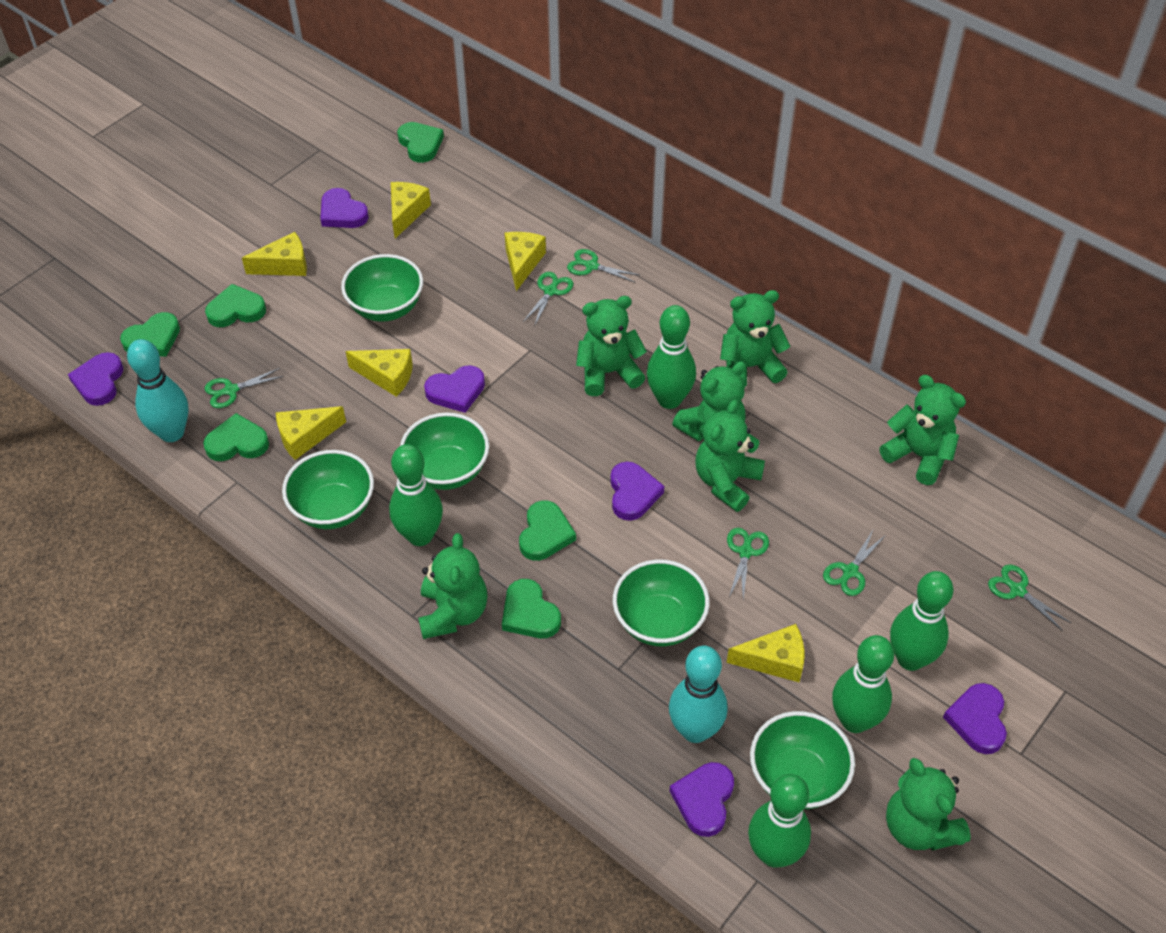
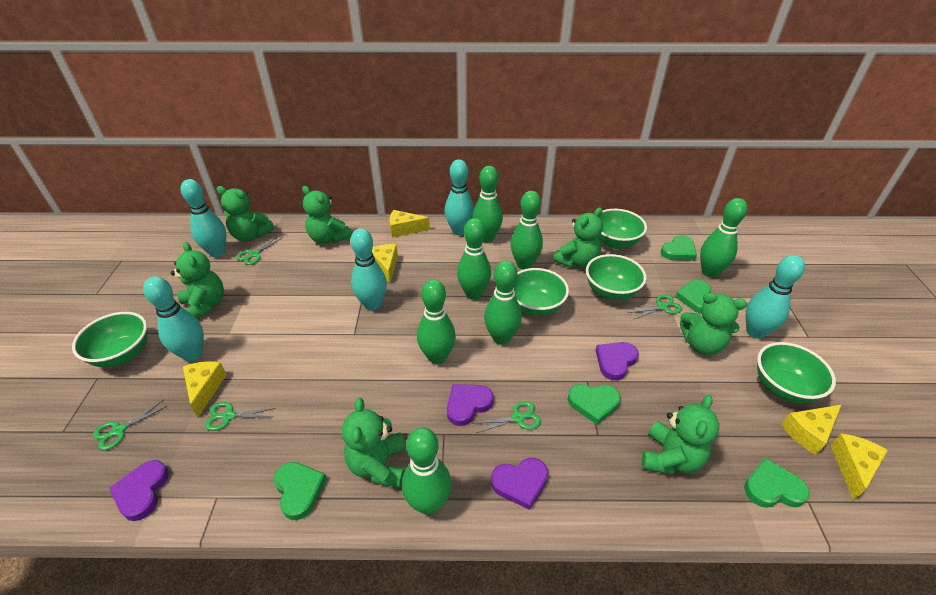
green bowling pin: [389,444,443,546] [647,305,696,409] [748,774,811,868] [832,635,894,733] [890,571,953,671] = 5 -> [402,427,452,515] [417,279,456,364] [457,218,491,300] [473,166,503,242] [484,261,522,345] [511,191,543,270] [700,198,747,278] = 7
green heart: [120,312,180,357] [203,413,269,461] [205,284,266,327] [397,122,444,163] [502,579,561,638] [519,500,576,561] = 6 -> [274,462,327,520] [568,384,621,425] [661,235,697,261] [676,280,711,314] [744,458,810,508] = 5
green scissors: [205,368,284,408] [523,272,573,326] [567,249,639,283] [727,528,769,599] [823,530,886,596] [988,564,1071,631] = 6 -> [93,400,167,450] [205,402,275,431] [237,236,282,265] [475,401,541,433] [628,294,682,320] = 5
purple heart: [68,352,123,406] [320,188,369,228] [424,365,485,413] [610,462,664,521] [670,762,734,837] [943,683,1007,754] = 6 -> [109,460,169,521] [447,384,493,426] [491,458,548,510] [595,342,639,381] = 4
turquoise bowling pin: [127,339,189,442] [669,646,727,743] = 2 -> [143,276,204,361] [181,179,226,257] [350,228,387,310] [445,159,474,235] [746,255,805,339] = 5
yellow cheese: [242,232,307,276] [276,406,346,460] [346,349,413,397] [391,182,431,239] [505,232,546,291] [727,624,804,683] = 6 -> [183,361,227,417] [372,244,398,283] [389,210,430,237] [781,405,841,455] [830,433,888,501] = 5

